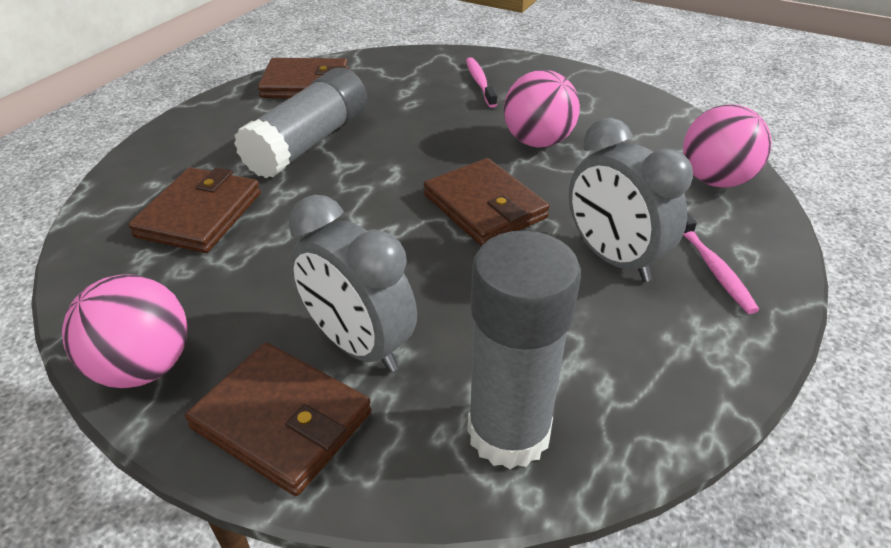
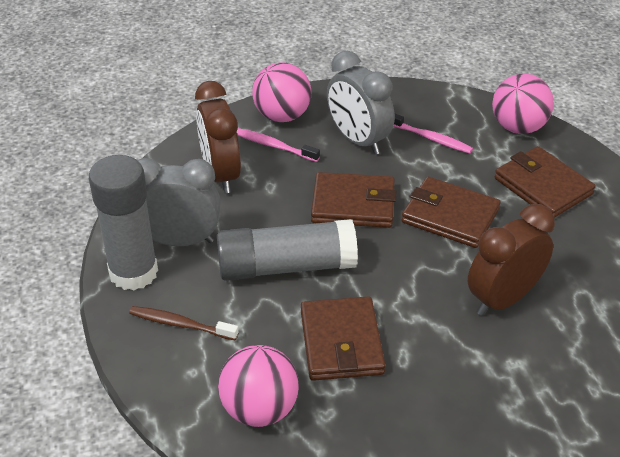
brown clock: none = 0 -> [195,81,241,193] [468,204,555,316] = 2
brown toothbrush: none = 0 -> [129,306,238,340] = 1

